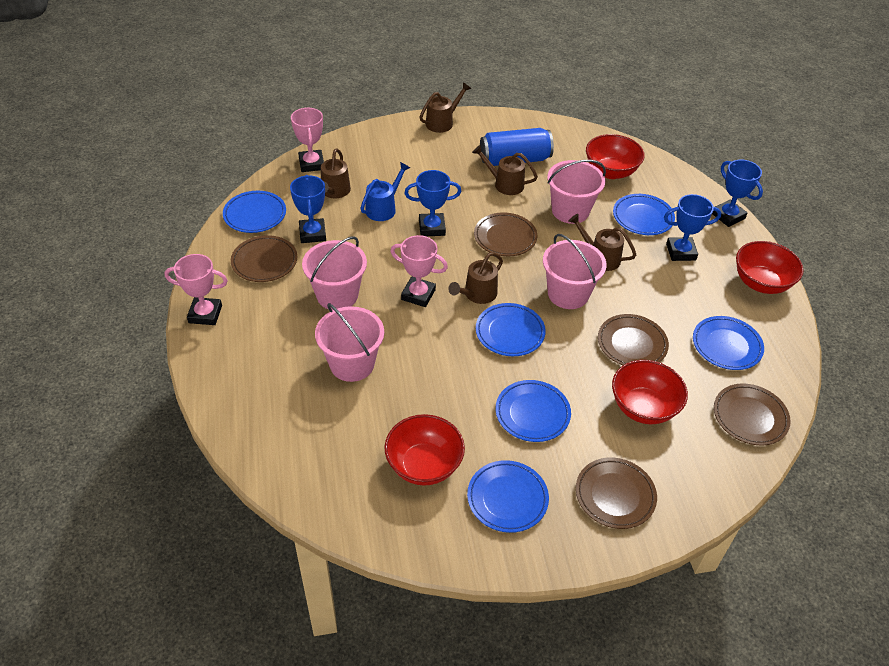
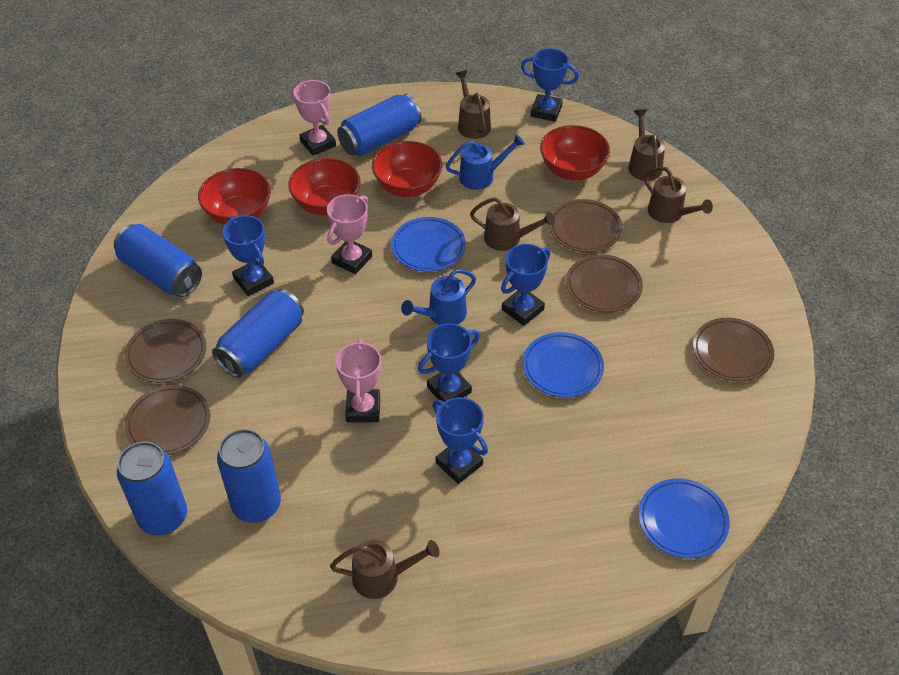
blue can: [480,128,554,166] = 1 -> [114,224,202,297] [117,442,187,535] [212,289,304,378] [217,429,281,523] [337,94,422,156] = 5
blue plate: [223,191,286,233] [467,460,549,533] [476,303,546,356] [496,380,571,442] [613,194,675,235] [693,316,764,370] = 6 -> [391,217,466,272] [523,332,604,398] [638,478,730,559] = 3
blue trophy: [290,175,326,243] [404,170,461,236] [664,194,721,261] [712,160,763,227] = 4 -> [222,215,274,296] [418,323,480,402] [433,397,488,484] [501,244,550,326] [521,48,579,122] = 5
blue watering can: [360,162,410,221] = 1 -> [401,269,476,325] [446,134,525,190] = 2
pink bucket: [302,236,367,310] [315,303,384,382] [543,234,607,309] [547,160,606,224] = 4 -> none = 0

